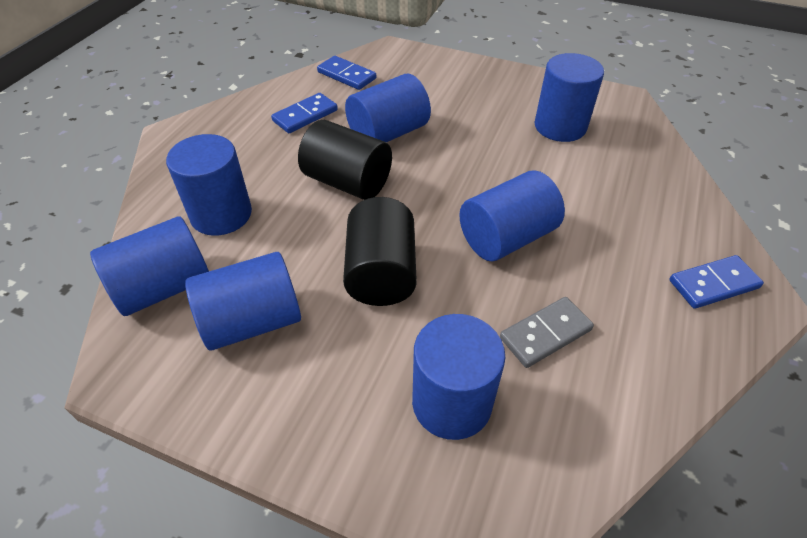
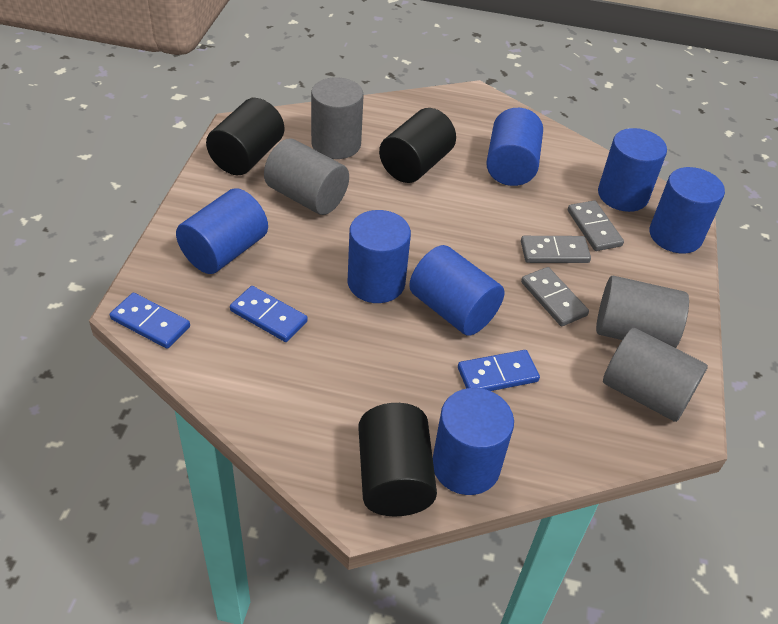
black cylinder: [298,120,392,200] [343,197,417,306] = 2 -> [206,98,284,175] [358,403,437,516] [379,108,456,183] = 3
grey cylinder: none = 0 -> [264,138,349,215] [311,77,364,159] [596,276,689,348] [603,328,708,422] = 4
grey domino: [500,297,594,368] = 1 -> [521,236,591,263] [521,267,589,326] [568,200,624,251] = 3

